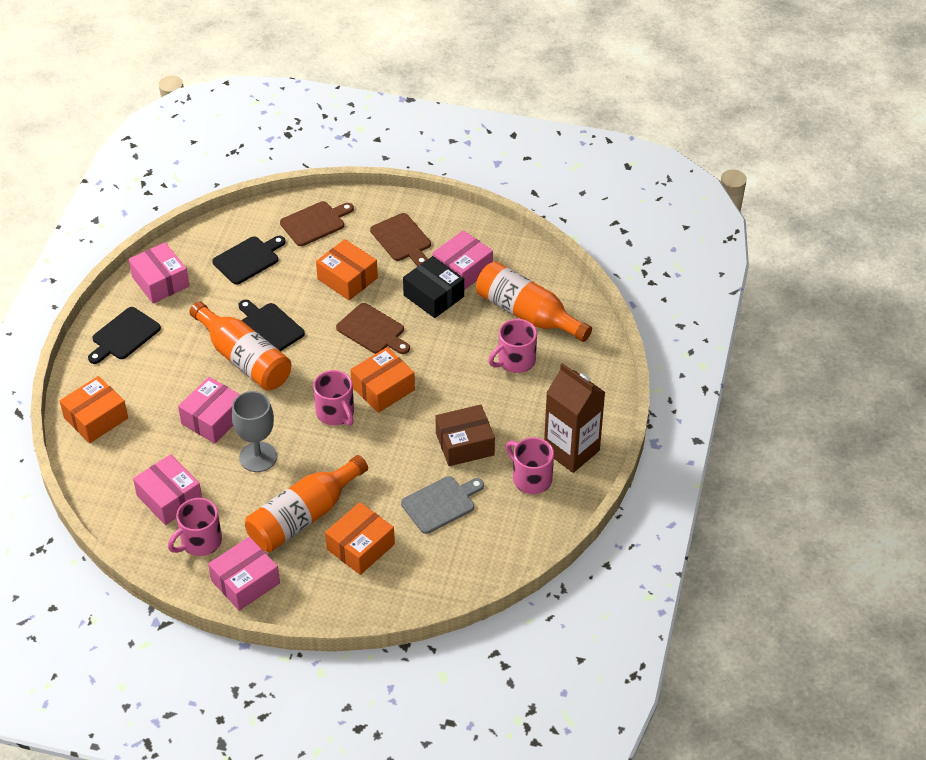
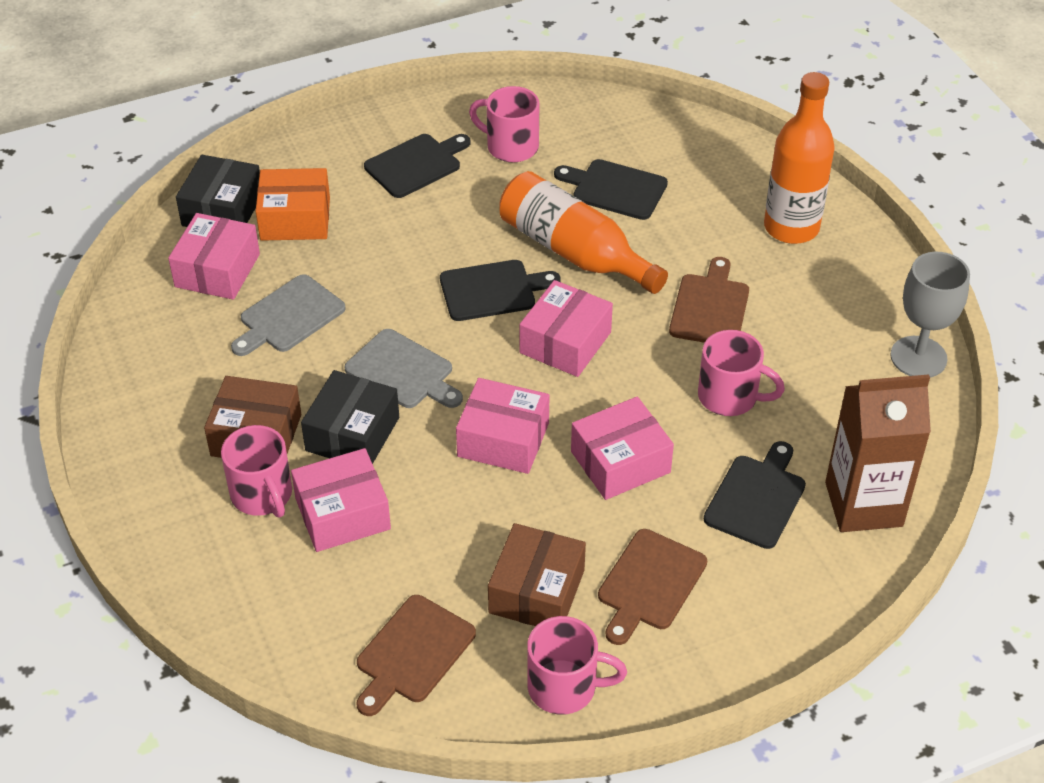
black box: [403,256,464,318] = 1 -> [176,155,260,227] [301,370,399,464] = 2
black cutting board: [88,307,161,364] [212,236,286,285] [238,300,305,351] = 3 -> [364,134,471,198] [440,260,561,321] [554,159,668,220] [704,441,806,549] = 4
brown box: [436,405,495,466] = 1 -> [204,376,301,458] [488,523,586,626] = 2
grey cutting board: [401,476,484,534] = 1 -> [231,274,346,356] [345,329,463,408] = 2
orange bottle: [189,301,291,390] [245,455,368,552] [476,261,592,342] = 3 -> [499,171,668,294] [764,72,835,244] = 2
orange box: [60,376,128,443] [316,239,378,300] [325,502,395,575] [350,347,415,413] = 4 -> [256,168,330,241] = 1

